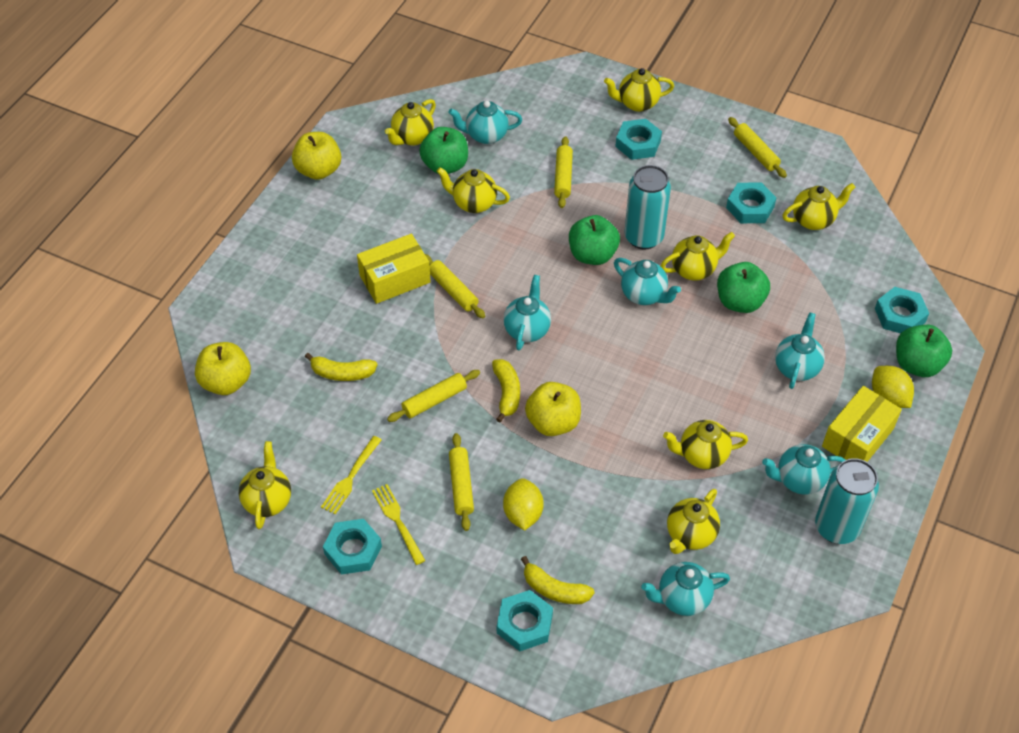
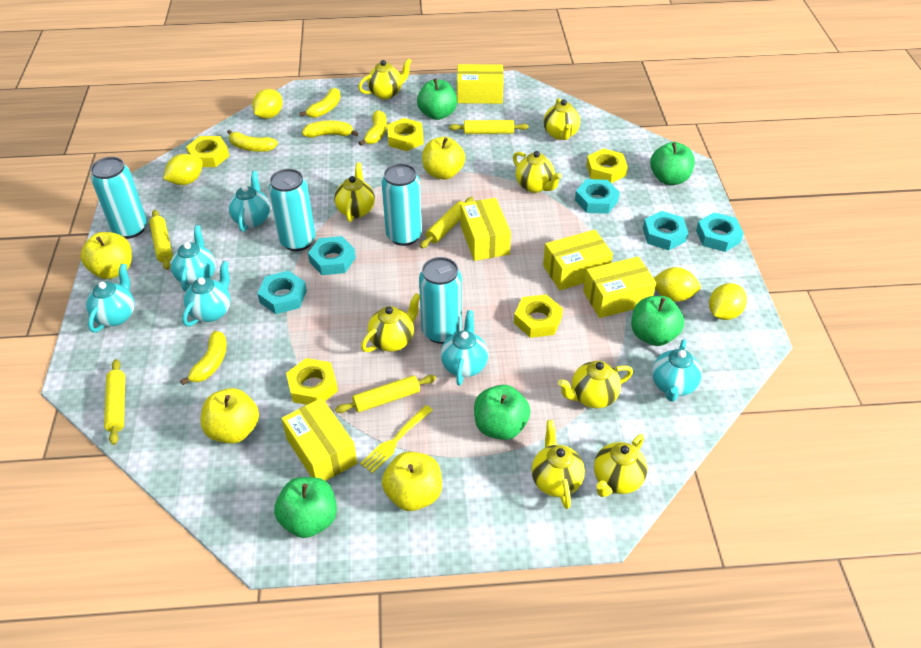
green apple: [419,127,468,174] [569,215,620,265] [717,262,770,313] [896,325,952,377] = 4 -> [274,477,337,538] [417,78,457,120] [474,385,531,440] [631,296,684,346] [650,142,695,185] = 5
turquoise can: [625,165,671,250] [815,458,879,544] = 2 -> [91,157,147,239] [268,169,316,251] [382,163,422,246] [419,257,462,344] = 4
yellow apple: [195,342,251,395] [292,132,341,180] [525,382,581,436] = 3 -> [81,232,132,279] [201,388,259,444] [382,452,442,511] [422,137,465,180] = 4
yellow banana: [305,353,377,381] [492,359,520,423] [521,556,595,604] = 3 -> [180,331,227,385] [227,130,278,152] [300,88,341,118] [302,121,358,138] [359,110,387,146] = 5
yellow box: [357,234,431,304] [822,386,902,462] = 2 -> [281,398,357,481] [457,64,503,104] [460,198,511,261] [543,230,613,290] [583,256,656,318] = 5
yellow fork: [321,436,381,515] [372,484,426,565] = 2 -> [360,405,433,473] = 1
yellow lemon: [503,478,544,530] [872,366,914,408] = 2 -> [163,154,203,185] [252,89,283,119] [654,267,701,302] [709,283,747,320] = 4
yellow nut: none = 0 -> [186,136,229,167] [286,358,338,405] [387,118,424,151] [514,294,563,338] [586,148,628,183] = 5

